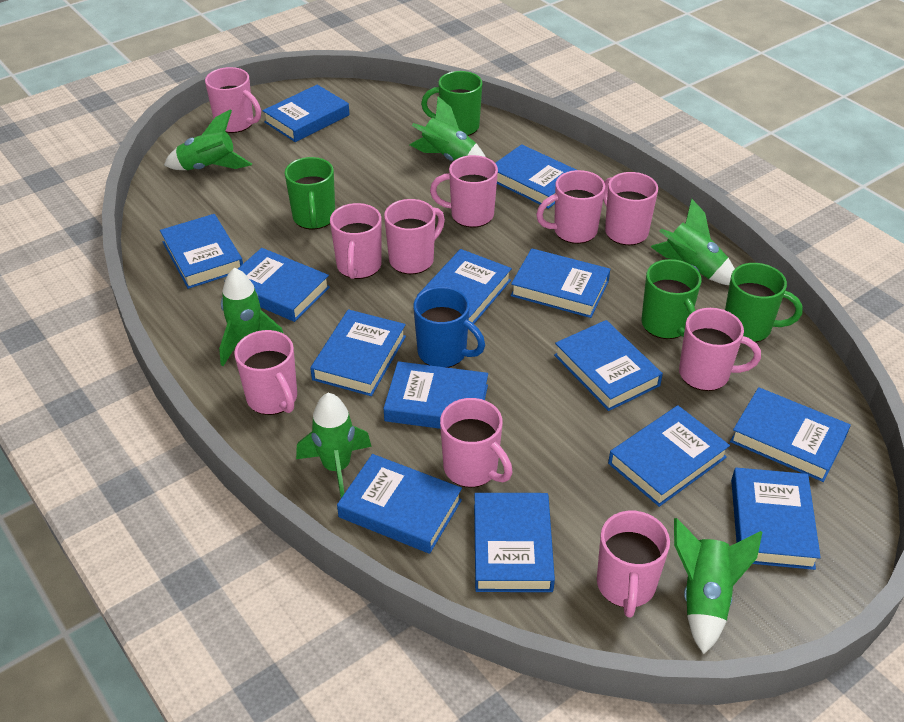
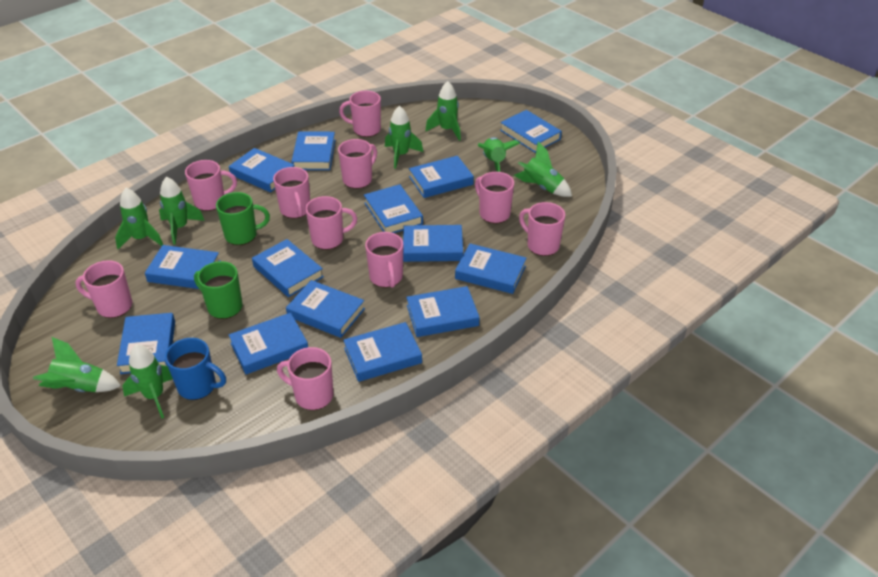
green mug: [284,157,335,229] [421,71,483,136] [641,259,701,339] [725,263,803,342] = 4 -> [194,261,243,319] [216,192,270,245] = 2
green rocket: [164,109,252,170] [219,268,284,366] [296,393,372,498] [410,96,486,161] [651,199,735,285] [674,518,762,654] = 6 -> [33,337,121,392] [115,188,163,249] [122,344,173,419] [159,177,205,245] [385,106,423,169] [425,81,461,141] [478,137,520,172] [514,142,572,197] = 8

